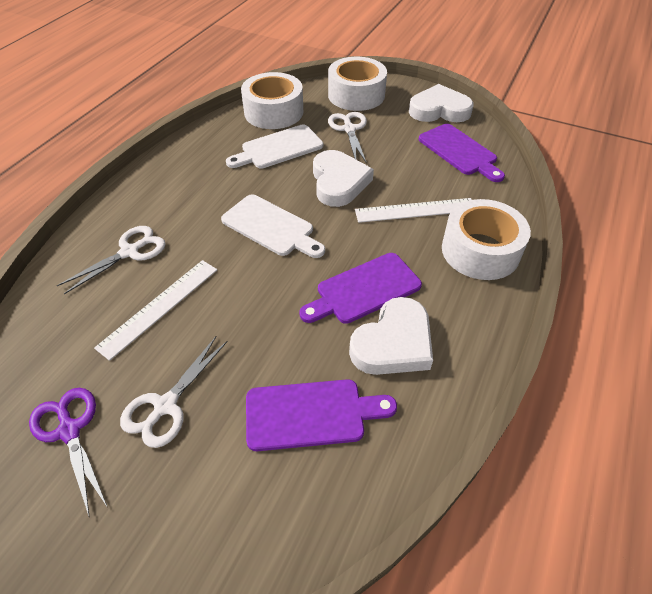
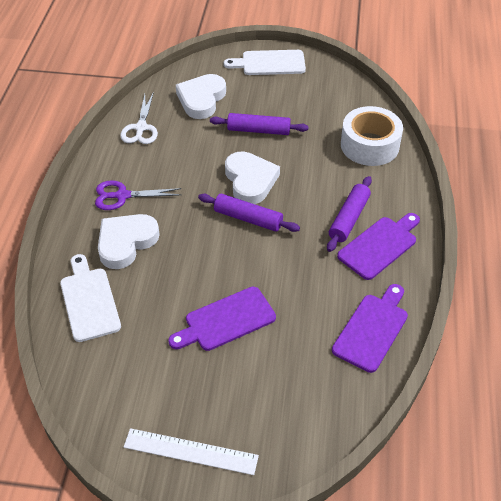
purple rolling pin: none = 0 -> [198,193,300,232] [210,113,309,135] [327,176,372,252] = 3
white ruler: [94,260,217,361] [355,198,472,223] = 2 -> [124,428,259,475] = 1
white scissors: [57,226,166,294] [120,337,228,448] [328,112,367,163] = 3 -> [120,92,158,144] = 1
white tape: [241,72,303,129] [328,57,387,111] [442,199,531,280] = 3 -> [341,106,403,166] = 1

